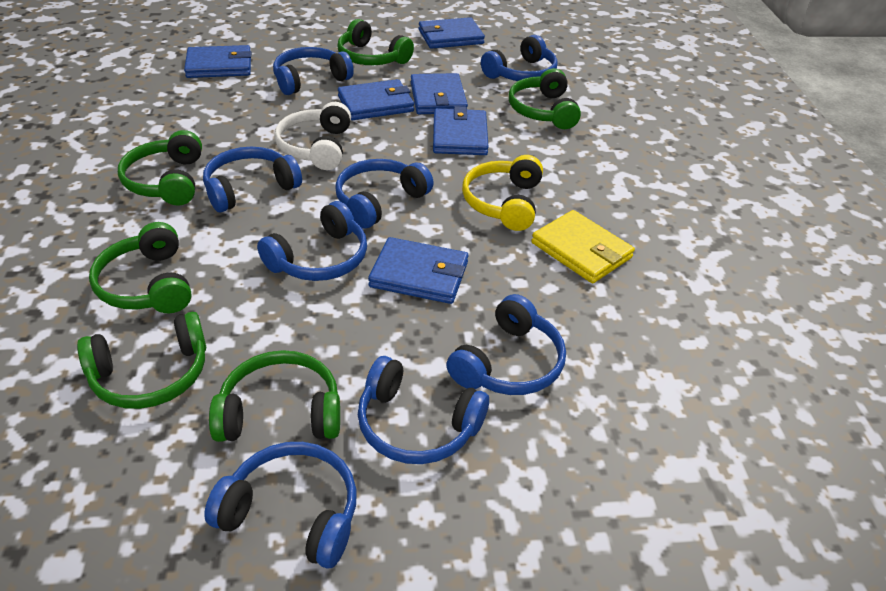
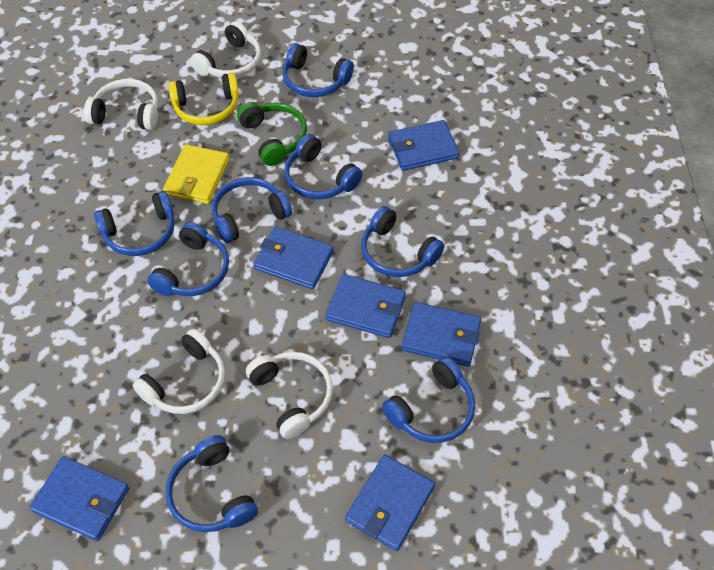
green headphones: [77,312,206,409] [89,222,192,313] [118,130,202,206] [209,350,340,442] [337,19,414,65] [509,68,581,129] = 6 -> [237,102,307,166] = 1
white headphones: [274,102,351,170] = 1 -> [84,79,158,130] [133,329,225,414] [190,21,261,78] [246,352,333,439] = 4

